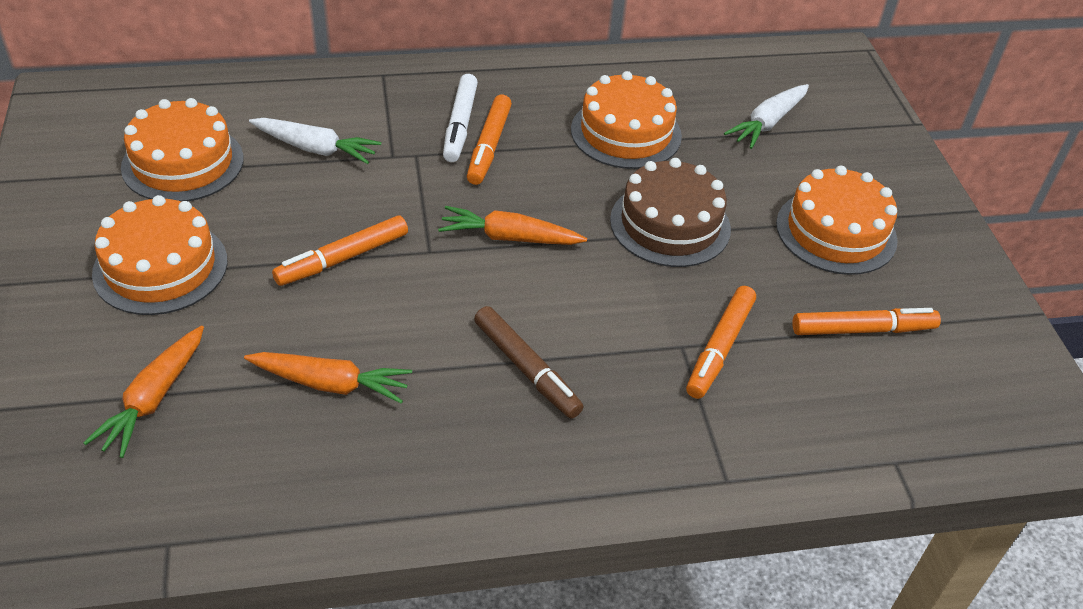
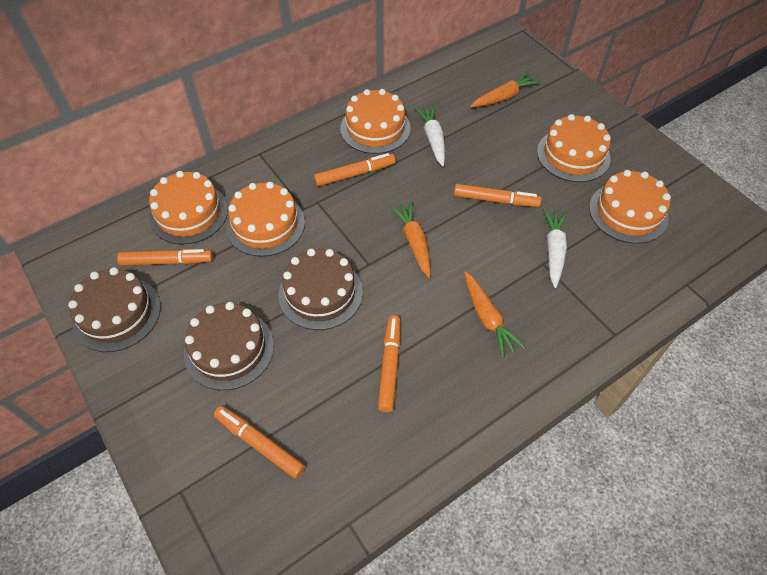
brown cake: [610,158,731,267] = 1 -> [68,267,161,352] [184,302,274,390] [278,248,363,330] = 3
brown marker: [474,306,583,419] = 1 -> none = 0
orange cake: [92,195,228,315] [121,98,244,202] [571,71,682,169] [776,166,898,275] = 4 -> [149,171,228,244] [226,182,305,257] [340,89,410,154] [537,114,611,182] [589,170,671,244] = 5
orange marker: [272,215,408,286] [467,95,512,185] [686,286,756,399] [792,308,941,335] = 4 -> [117,249,213,266] [214,406,305,479] [314,153,396,187] [378,315,400,412] [454,184,542,207] = 5
white marker: [443,74,478,162] = 1 -> none = 0

